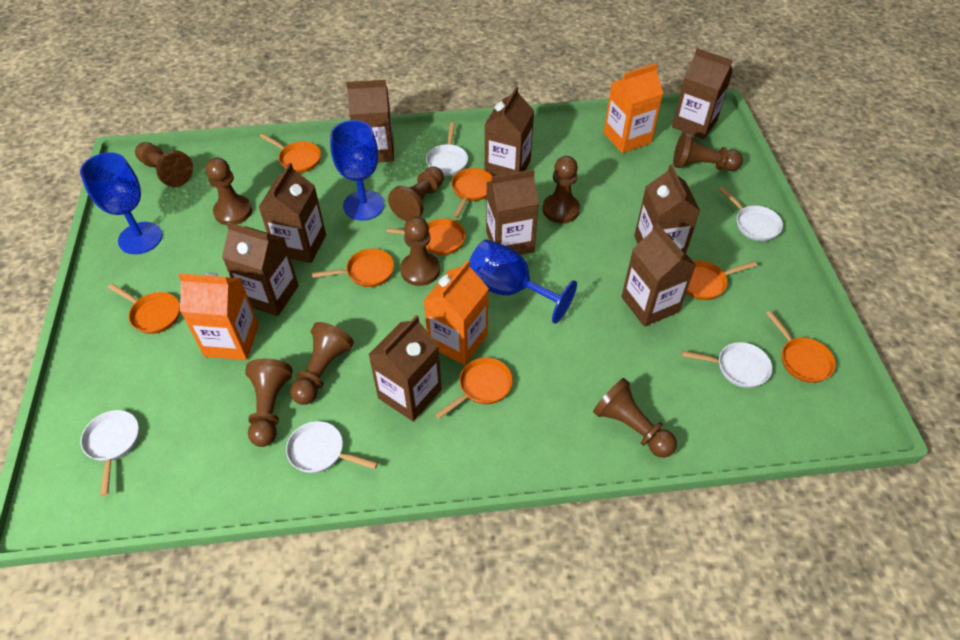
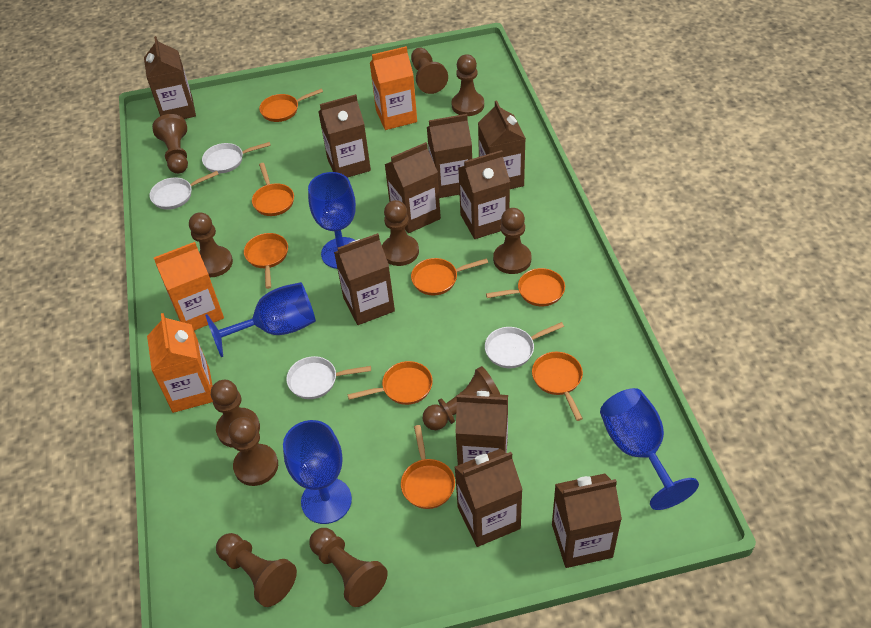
blue goblet: [80,152,163,254] [330,120,384,220] [469,239,577,324] = 3 -> [205,282,316,357] [283,420,352,524] [308,172,356,269] [600,388,699,510] = 4
brown carton: [222,222,299,316] [259,163,326,263] [346,80,394,162] [368,315,442,421] [485,86,534,176] [486,169,539,255] [621,223,696,327] [634,165,700,253] [672,48,733,139] = 9 -> [144,36,196,119] [319,94,371,178] [334,233,395,325] [384,142,441,233] [427,114,472,198] [455,391,508,465] [455,449,523,547] [458,150,510,239] [478,100,526,189] [552,474,622,568] = 10
brown pawn: [135,142,193,187] [206,158,252,225] [245,359,292,447] [290,322,354,405] [388,166,444,221] [400,217,440,286] [543,156,580,223] [593,378,677,458] [673,131,743,171] = 9 -> [152,114,188,174] [189,212,233,277] [211,380,260,448] [216,533,297,607] [228,417,278,486] [309,528,388,607] [382,200,419,266] [411,48,448,94] [423,366,501,430] [452,54,484,116] [493,208,532,274] = 11
white pan: [81,410,139,496] [286,421,378,473] [426,122,468,176] [682,342,772,388] [719,187,783,241] = 5 -> [149,171,219,210] [202,142,271,173] [286,356,371,399] [485,322,564,368] = 4

